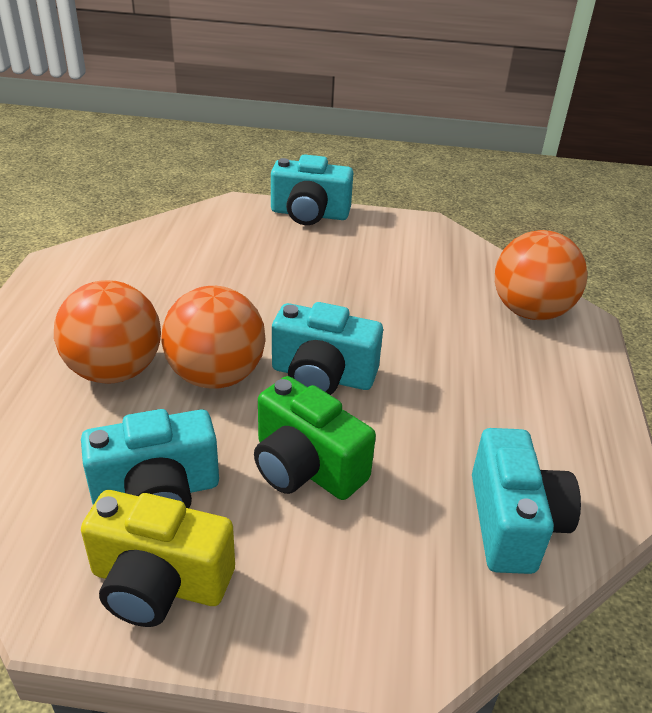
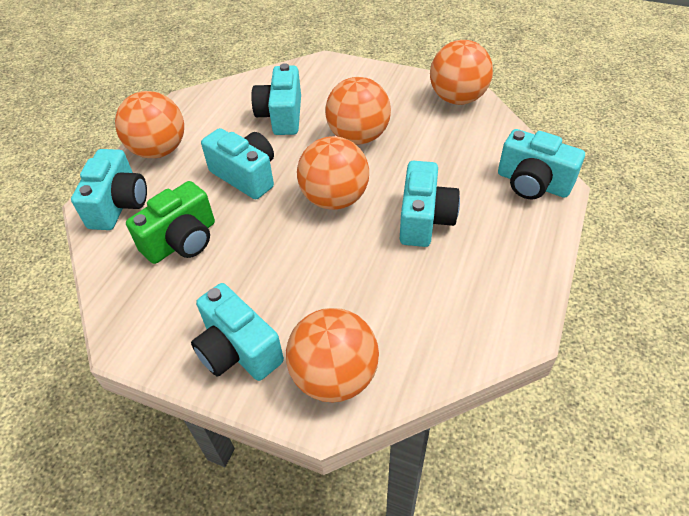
orange ball: [54,280,161,384] [161,286,266,389] [495,230,588,320] = 3 -> [115,91,184,158] [286,308,379,403] [297,136,369,210] [325,77,391,145] [430,40,493,105] = 5
turquoise camera: [81,409,219,508] [271,154,353,225] [272,302,383,395] [472,428,581,574] = 4 -> [71,149,147,230] [191,283,284,381] [201,128,274,199] [251,63,301,135] [400,161,460,247] [498,129,585,199] = 6
yellow camera: [81,490,235,627] = 1 -> none = 0

